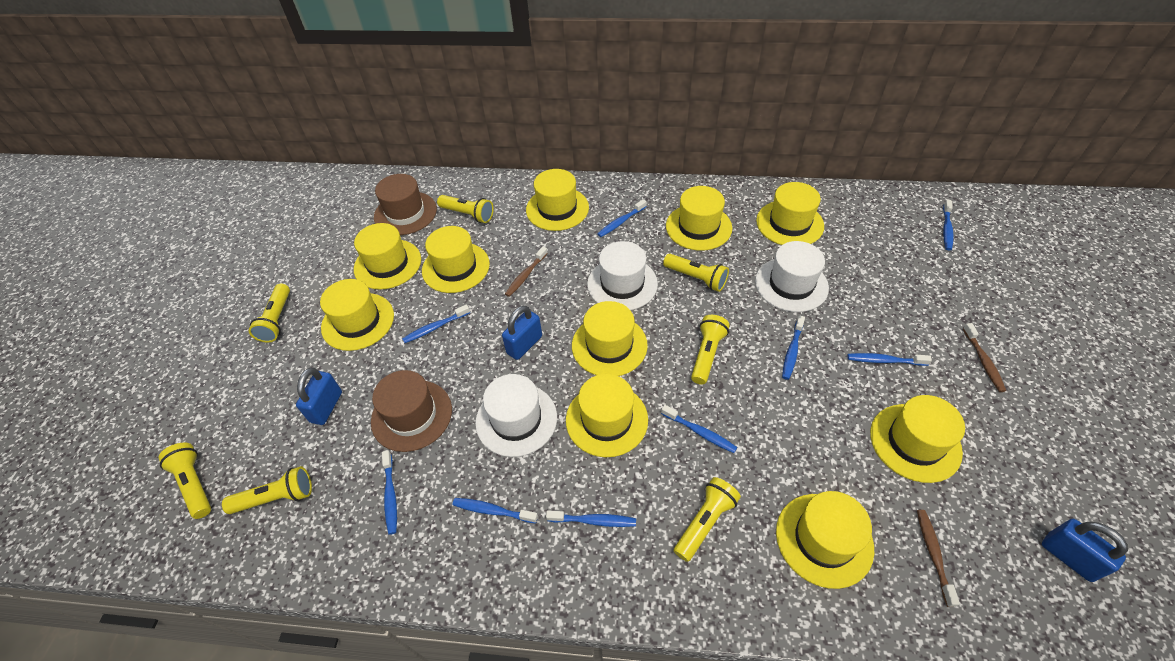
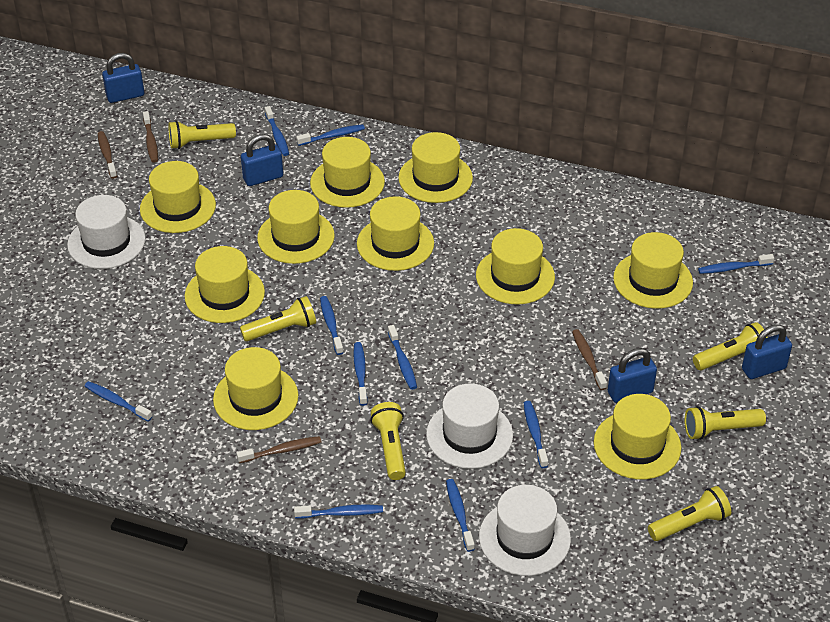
blue padlock: [296,368,342,425] [502,305,542,360] [1042,519,1128,582] = 3 -> [102,53,144,103] [241,134,283,186] [608,348,657,403] [742,324,792,379] = 4
blue toothbrush: [382,450,397,535] [402,304,470,343] [453,498,538,523] [546,510,636,527] [598,199,647,237] [661,405,738,453] [782,315,805,380] [848,353,932,366] [943,200,954,250] = 9 -> [84,381,152,422] [265,106,289,156] [294,505,383,519] [296,124,365,146] [320,296,344,355] [353,342,368,406] [388,325,417,390] [446,479,475,552] [524,401,548,468] [698,254,774,274] = 10
brown hat: [371,370,452,452] [374,174,437,235] = 2 -> none = 0
brown toothbrush: [505,246,548,297] [917,510,960,607] [963,323,1006,392] = 3 -> [98,131,117,179] [143,111,158,163] [237,436,321,463] [572,329,607,390] = 4
yellow flashlight: [158,443,211,519] [222,466,312,514] [249,284,290,343] [437,195,494,223] [663,254,729,292] [674,477,741,562] [691,315,730,385] = 7 -> [168,121,236,149] [240,296,316,341] [370,402,406,480] [648,486,731,541] [684,406,766,440] [693,322,768,370] = 6

